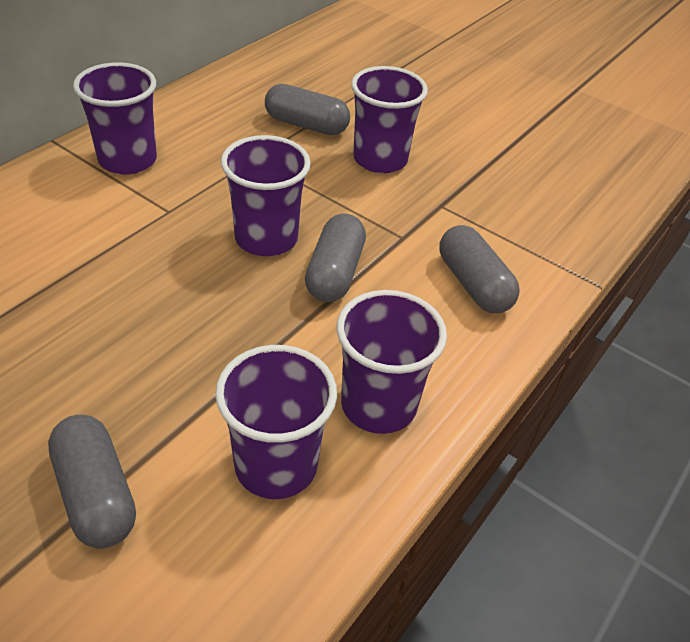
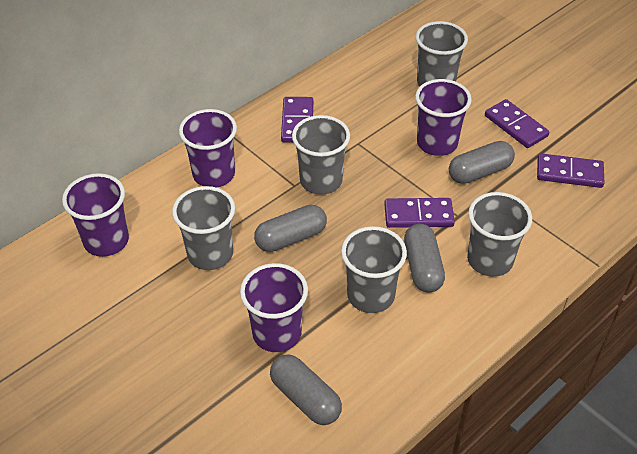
grey cup: none = 0 -> [172,186,235,270] [292,115,350,195] [341,226,407,313] [416,21,468,87] [467,192,532,277] = 5
purple cup: [73,62,157,175] [215,345,337,499] [221,135,311,256] [336,290,447,434] [351,66,428,173] = 5 -> [62,173,129,257] [179,109,237,188] [240,263,308,352] [415,79,472,156] = 4
purple domino: none = 0 -> [281,97,313,143] [384,198,455,228] [485,99,549,148] [537,153,604,188] = 4

